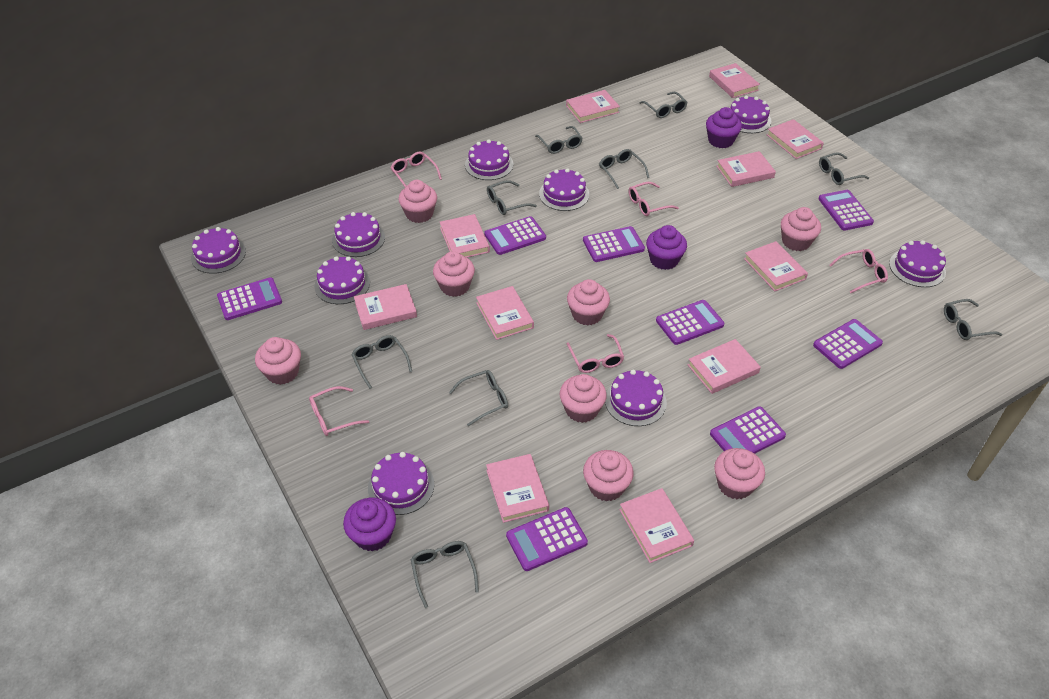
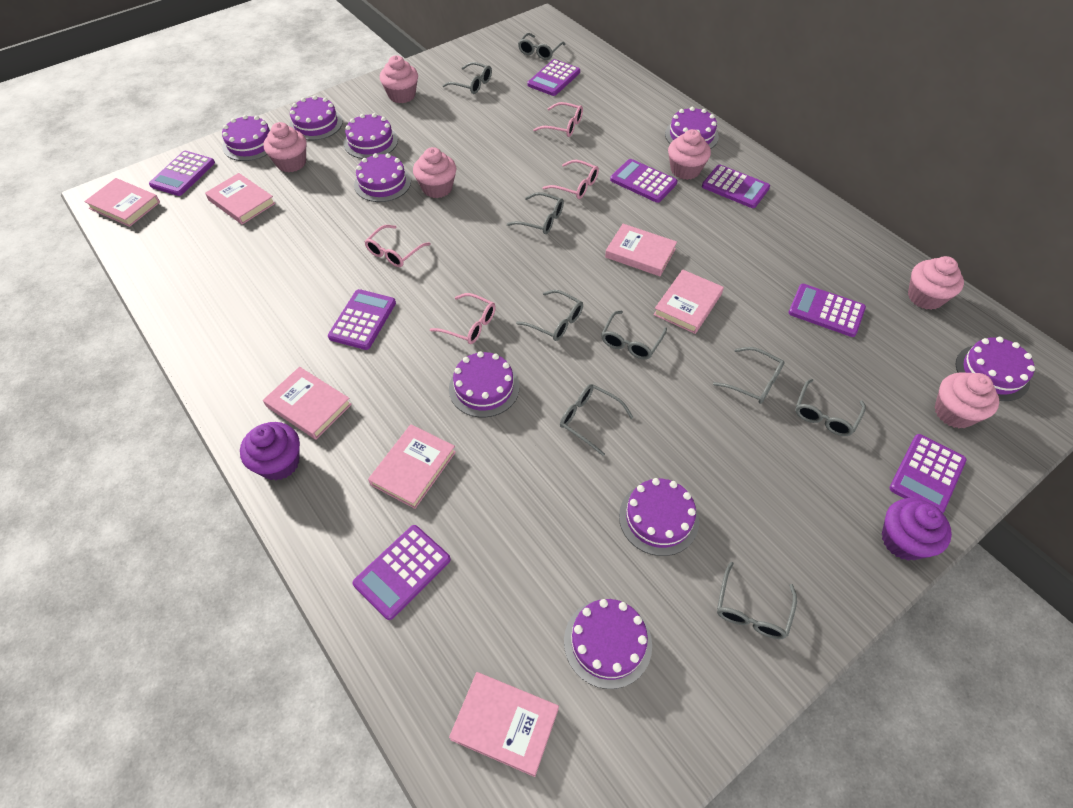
pink book: [354,284,417,330] [440,214,490,257] [476,286,534,340] [486,454,549,523] [566,90,620,123] [619,488,694,563] [688,339,761,394] [709,63,760,98] [716,151,776,187] [744,241,808,291] [767,119,824,159] = 11 -> [84,178,160,227] [205,173,276,225] [263,367,352,440] [368,424,456,509] [449,672,559,777] [605,224,677,276] [653,270,724,334] = 7
pink cupcake: [255,337,301,385] [398,180,437,223] [433,251,475,297] [560,374,607,423] [567,279,610,326] [583,450,634,502] [714,448,765,499] [781,207,821,251] = 8 -> [263,122,306,172] [380,55,418,103] [413,147,456,198] [668,129,711,180] [908,256,964,310] [935,372,999,429] = 6
pink glasses: [309,386,369,436] [391,152,442,187] [567,334,624,373] [629,182,679,216] [829,249,888,293] = 5 -> [364,225,430,267] [430,293,496,344] [533,102,583,137] [542,160,599,199] = 4
purple cupcake: [343,498,396,552] [646,225,687,270] [706,107,742,148] = 3 -> [240,422,300,480] [882,498,952,561] = 2

